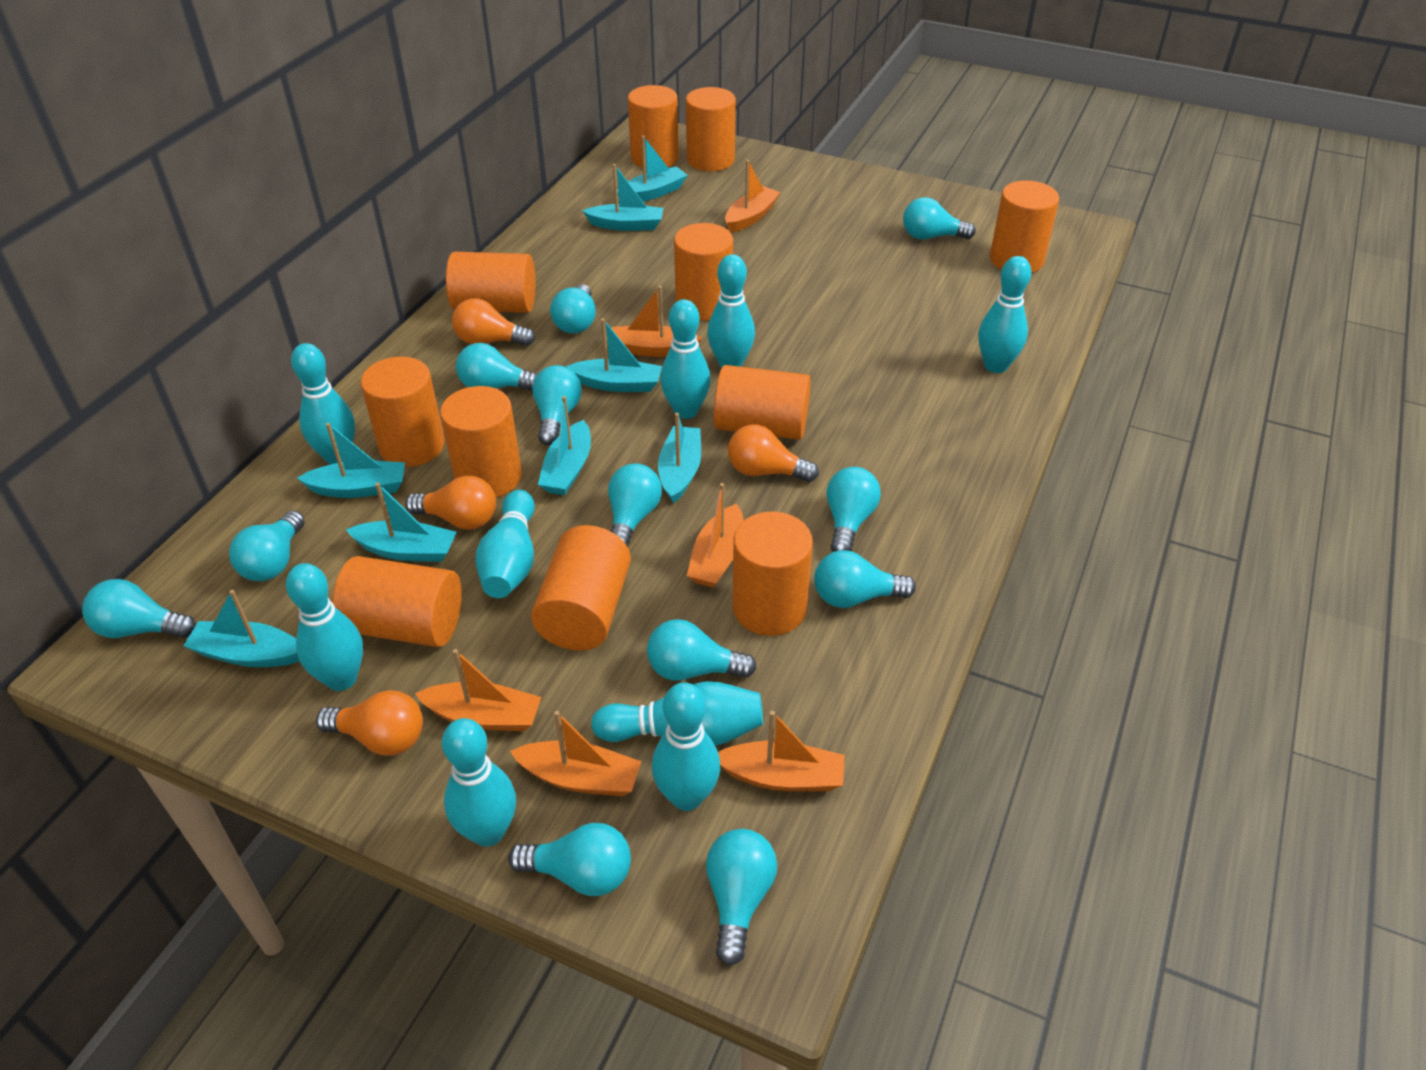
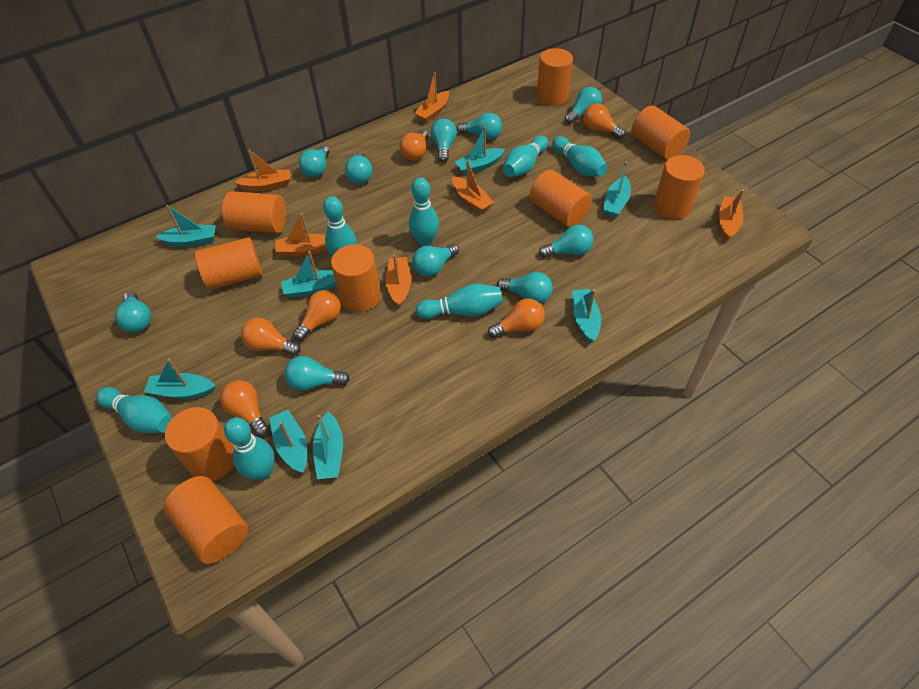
orange cylinder: [332,556,462,647] [360,356,445,467] [440,386,522,498] [446,252,536,313] [531,525,631,650] [628,85,679,168] [674,223,733,321] [686,87,736,171] [714,365,811,440] [732,512,813,636] [990,181,1059,273] = 11 -> [163,476,249,564] [165,407,234,481] [195,237,262,290] [222,191,286,234] [331,244,381,312] [530,170,592,227] [537,48,573,106] [631,105,690,160] [654,155,705,219] = 9
orange light bulb: [316,690,423,756] [405,476,496,530] [452,298,535,346] [728,424,819,482] = 4 -> [220,380,269,437] [241,318,300,356] [293,290,341,341] [399,130,428,160] [488,298,545,338] [583,103,625,139] = 6
turquoise bowling pin: [286,563,363,691] [291,343,355,464] [442,718,516,847] [476,490,535,598] [591,681,763,746] [652,682,720,811] [660,299,711,419] [707,254,755,368] [978,256,1031,373] = 9 -> [96,387,173,433] [224,417,275,481] [323,196,357,256] [409,178,439,246] [416,284,503,319] [503,135,548,177] [552,136,607,177] = 7
turquoise light bulb: [82,579,196,638] [229,510,305,581] [456,343,538,391] [508,823,631,896] [532,365,582,445] [550,284,596,333] [608,463,662,547] [647,619,757,681] [706,829,777,966] [814,550,916,608] [826,467,881,552] [903,197,976,239] = 12 -> [115,291,151,332] [285,356,350,391] [299,145,330,177] [345,151,373,184] [412,244,459,277] [431,119,457,162] [457,113,502,140] [497,272,553,304] [539,225,593,258] [565,87,602,124] = 10

